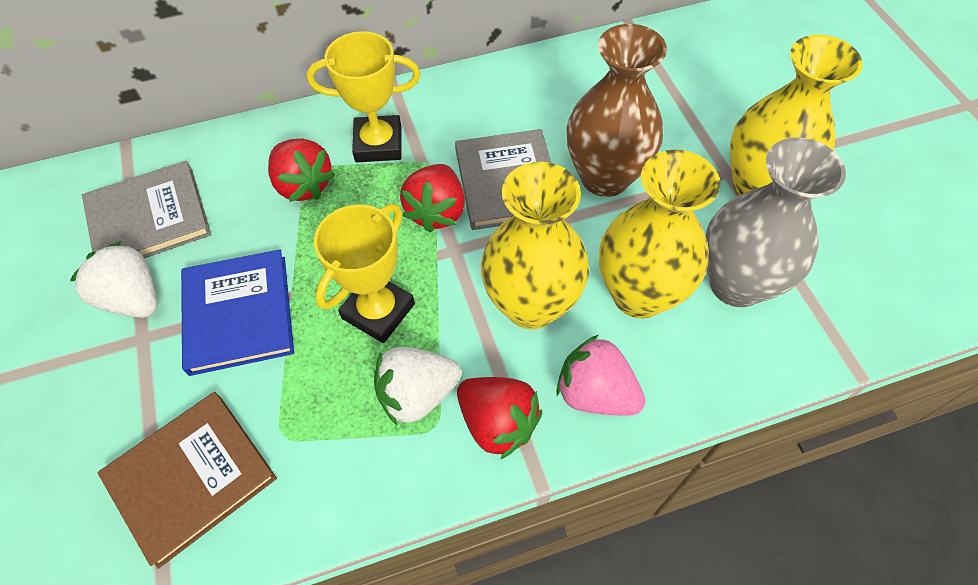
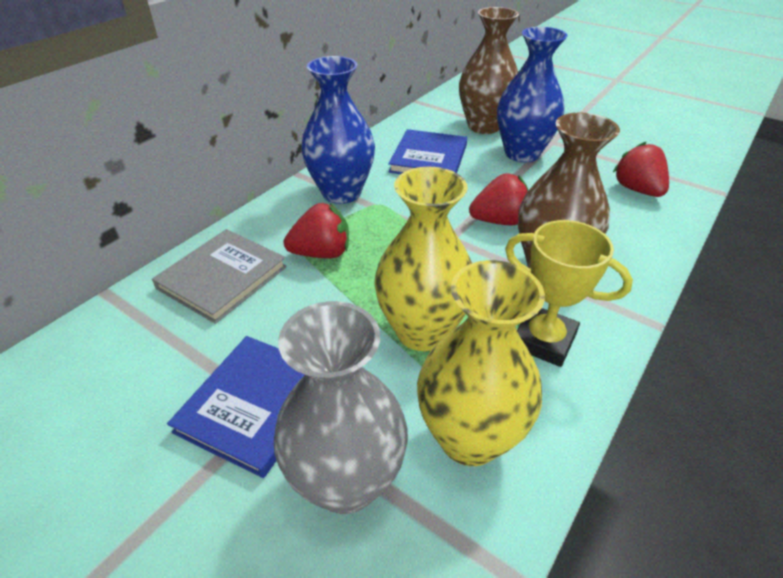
blue book: [181,250,294,376] = 1 -> [167,336,305,478] [388,129,467,174] = 2
blue vase: none = 0 -> [301,56,375,204] [497,27,568,162] = 2
brown book: [98,392,277,569] = 1 -> none = 0
brown vase: [567,24,667,197] = 1 -> [459,7,519,134] [518,113,620,269] = 2
grey book: [82,161,211,258] [455,129,551,230] = 2 -> [152,229,287,324] = 1
pink strawberry: [556,335,645,416] = 1 -> none = 0
white strawberry: [70,241,158,318] [374,347,462,425] = 2 -> none = 0
yellow trophy: [307,31,421,162] [314,204,415,343] = 2 -> [505,220,633,367] = 1
yellow vase: [481,162,589,329] [599,150,720,318] [730,35,863,196] = 3 -> [374,167,472,351] [417,260,545,466] = 2

